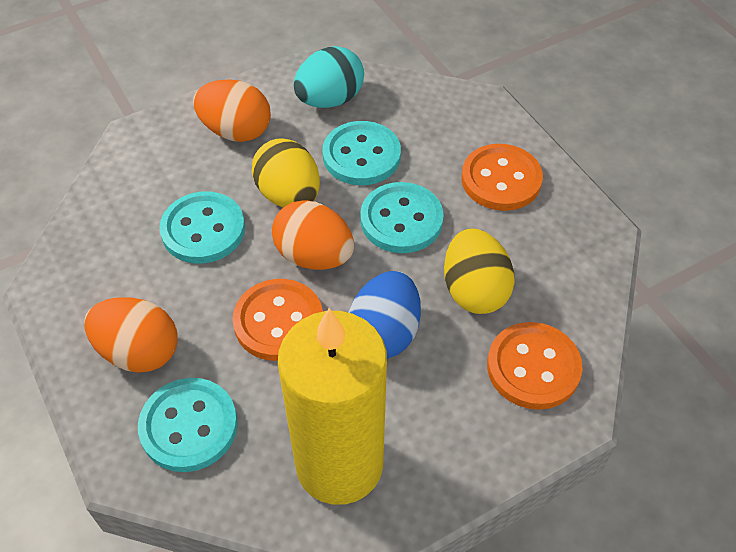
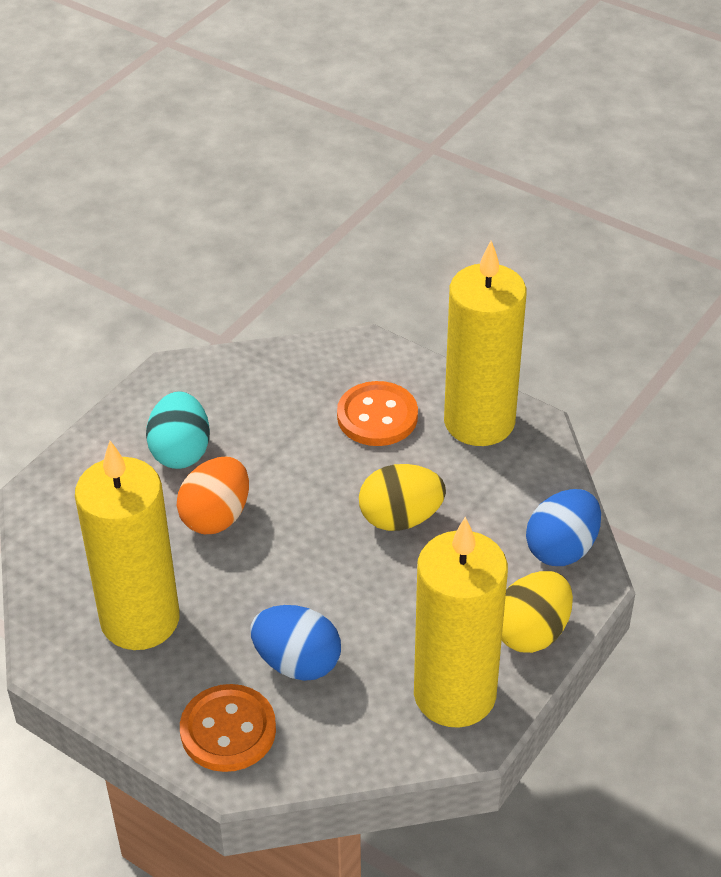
blue egg: [349,271,421,359] = 1 -> [250,605,341,681] [526,489,601,566] = 2
orange button: [233,279,323,361] [461,144,543,211] [487,322,582,410] = 3 -> [180,684,276,772] [337,381,418,446] = 2
orange egg: [84,297,178,373] [193,79,271,142] [272,200,354,270] = 3 -> [177,457,249,534] = 1
turquoise button: [138,378,238,472] [160,192,245,264] [323,121,401,185] [360,182,444,253] = 4 -> none = 0
yellow candle: [278,308,387,505] = 1 -> [75,441,179,650] [414,516,508,728] [444,241,526,446] = 3

